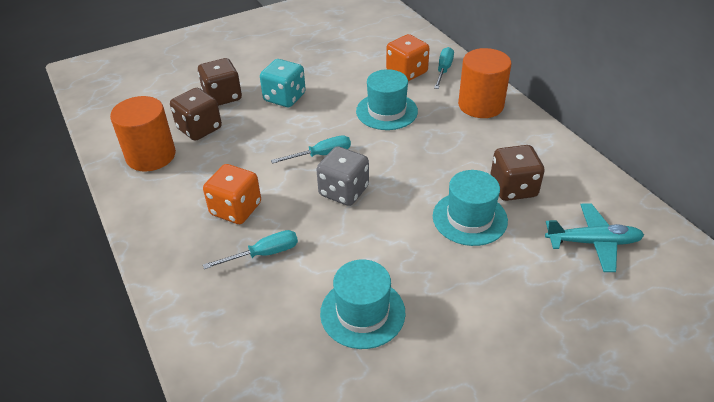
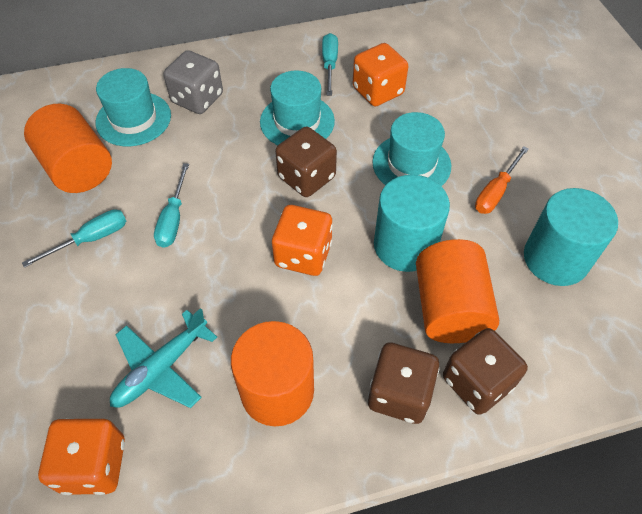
orange cylinder: [110,96,176,172] [458,48,511,118] = 2 -> [24,104,112,193] [231,321,314,426] [416,239,499,343] = 3
orange dice: [203,164,261,224] [386,34,430,81] = 2 -> [38,419,125,495] [272,205,333,276] [353,43,408,107] = 3
orange screwdriver: none = 0 -> [475,146,529,214] = 1
turquoise cylinder: none = 0 -> [374,175,450,272] [524,188,618,286] = 2
turquoise dice: [260,59,306,107] = 1 -> none = 0

